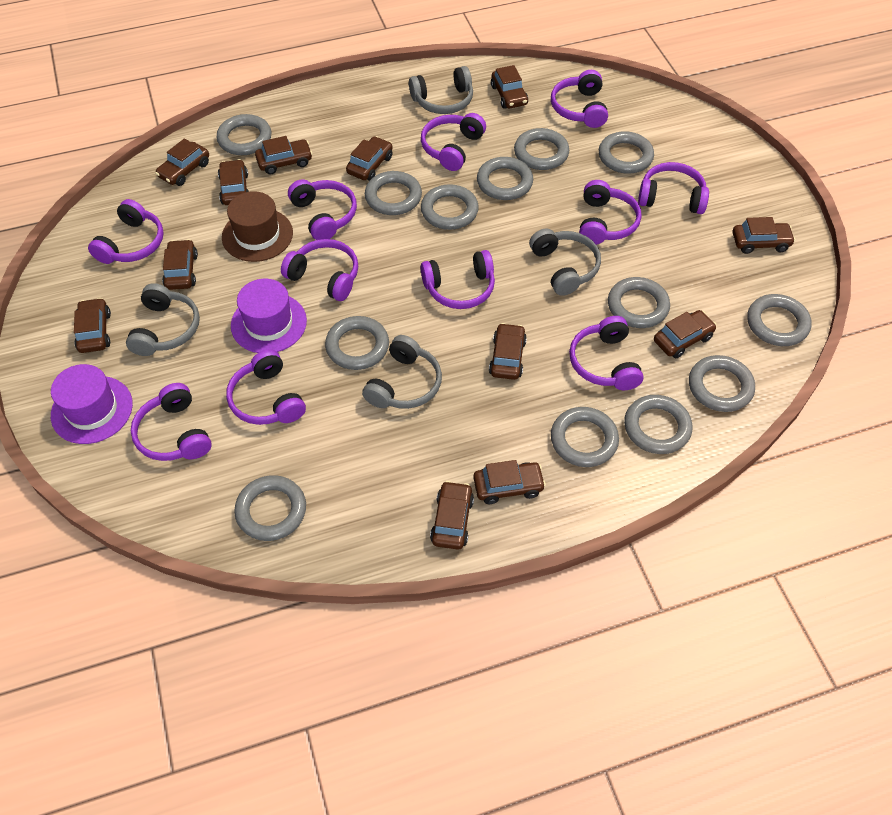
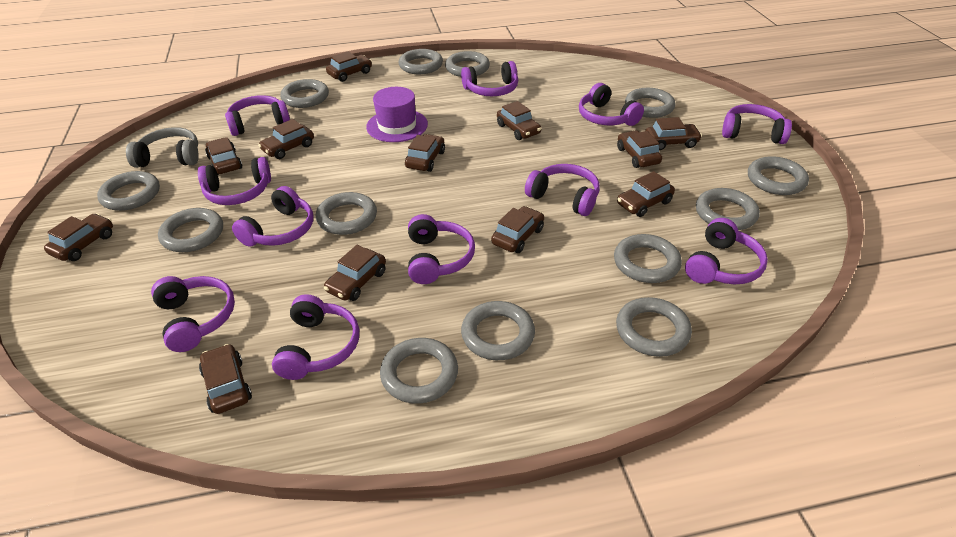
brown hat: [222,191,293,262] = 1 -> none = 0
grey headphones: [126,283,200,356] [362,335,442,409] [409,66,473,114] [529,229,601,296] = 4 -> [126,127,199,168] = 1
purple hat: [51,364,133,444] [231,279,307,353] = 2 -> [366,87,428,142] = 1

